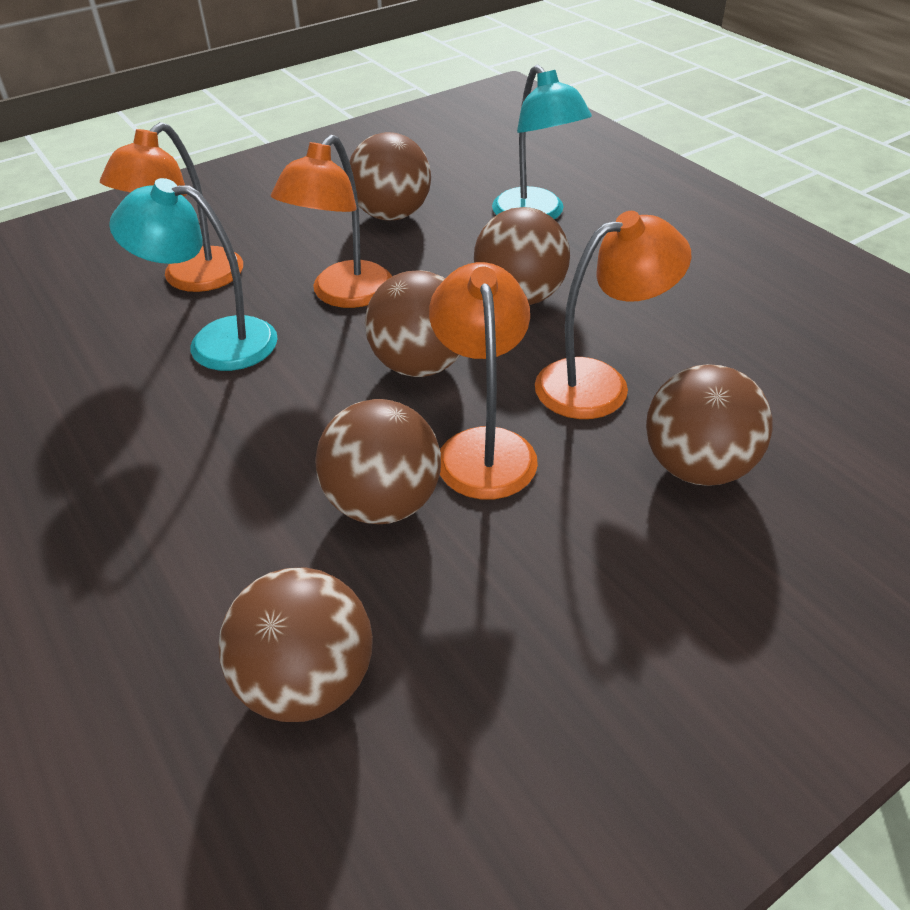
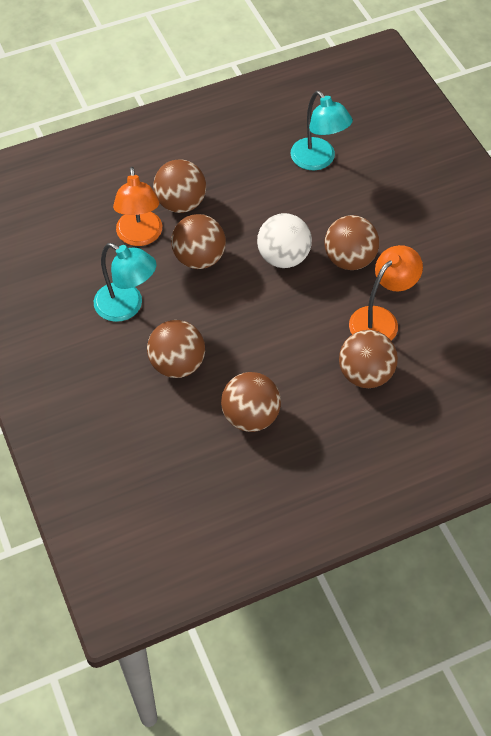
orange lamp: [100,122,243,292] [271,135,392,308] [429,262,538,499] [535,211,692,419] = 4 -> [113,167,162,246] [349,245,423,341] = 2
white ball: none = 0 -> [257,213,312,268] = 1

